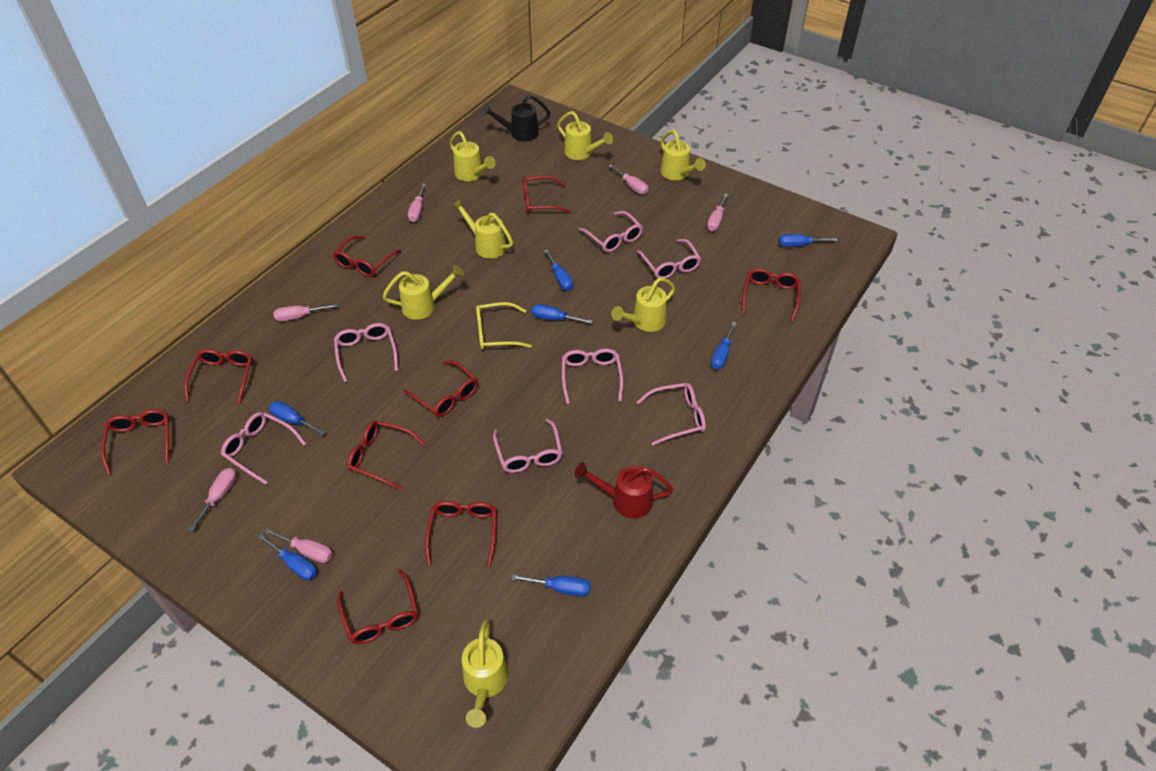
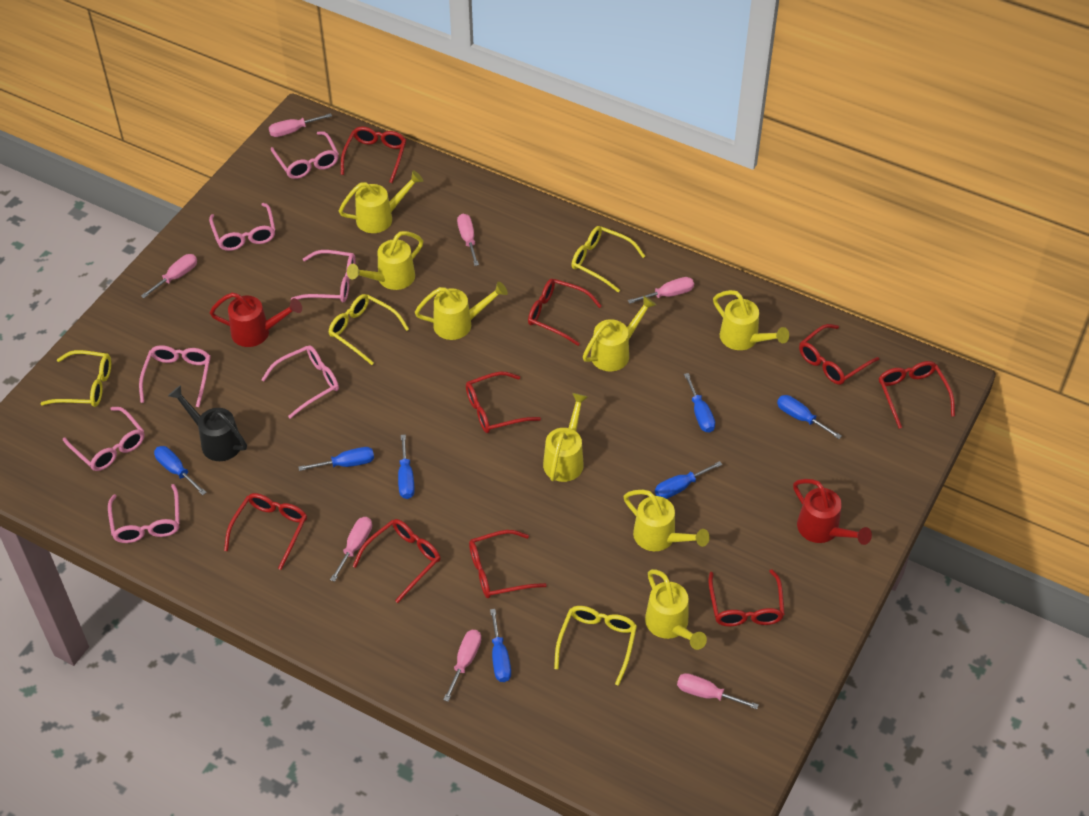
pink screwdriver: [189,468,237,531] [264,529,333,563] [274,303,338,321] [408,184,426,222] [608,165,648,194] [707,194,728,231] = 6 -> [141,254,197,298] [269,113,332,137] [330,517,372,582] [443,630,481,702] [457,213,479,266] [628,277,694,304] [677,673,759,709] = 7
red watering can: [574,462,673,519] = 1 -> [210,292,302,347] [793,479,872,545] = 2
yellow glasses: [476,302,532,350] = 1 -> [40,350,111,407] [328,294,409,365] [554,606,637,686] [571,226,645,292] = 4
yellow watering can: [383,265,464,320] [450,131,496,181] [451,199,513,258] [462,620,509,728] [557,111,613,160] [611,278,675,332] [661,130,706,180] = 7 -> [339,170,423,233] [347,231,423,290] [415,282,508,340] [543,393,588,482] [583,296,656,371] [624,490,710,551] [645,569,707,650] [713,290,789,350] = 8

